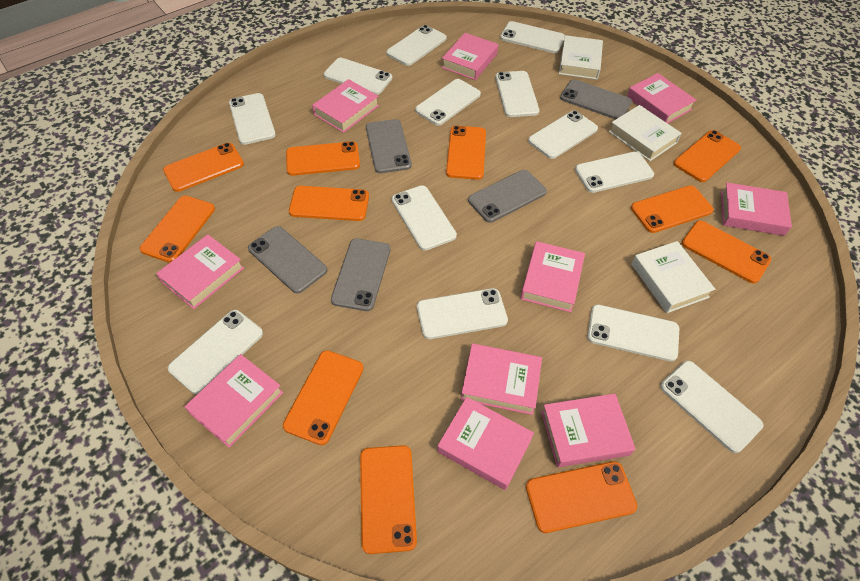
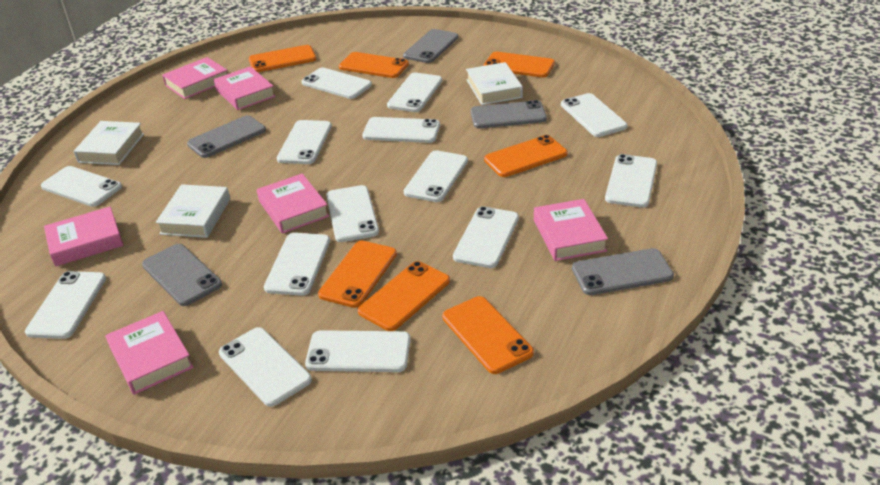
orange phone: [140,196,215,263] [163,143,244,192] [283,350,364,445] [286,141,360,176] [289,186,369,221] [360,445,417,554] [446,126,486,180] [526,461,637,533] [631,185,714,233] [674,130,741,182] [682,220,771,284] = 11 -> [249,45,316,72] [318,241,397,308] [339,52,409,78] [358,261,450,331] [442,296,534,374] [483,52,555,78] [484,135,568,177] = 7
pink book: [156,234,244,309] [185,354,284,448] [312,79,379,133] [437,397,534,490] [442,33,498,80] [461,344,542,415] [520,241,585,312] [541,394,636,468] [627,73,696,124] [721,182,792,236] = 10 -> [44,207,123,267] [106,311,194,395] [162,57,227,99] [214,66,275,110] [257,174,329,234] [534,199,608,261] = 6
white phone: [168,310,263,394] [229,93,276,145] [324,58,393,95] [386,25,447,66] [392,185,457,251] [415,79,481,126] [417,288,508,339] [495,71,539,117] [500,21,565,53] [528,111,598,159] [575,152,654,193] [587,305,679,362] [660,361,763,453] = 13 -> [25,271,106,339] [41,166,122,207] [219,327,312,407] [264,233,330,296] [277,120,332,164] [301,67,372,99] [305,330,410,372] [326,185,379,242] [362,117,440,143] [387,73,442,112] [404,150,468,202] [453,206,519,268] [561,93,628,137] [605,154,657,207] = 14

